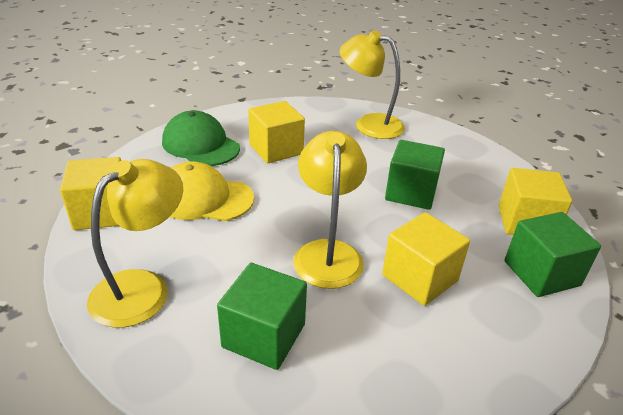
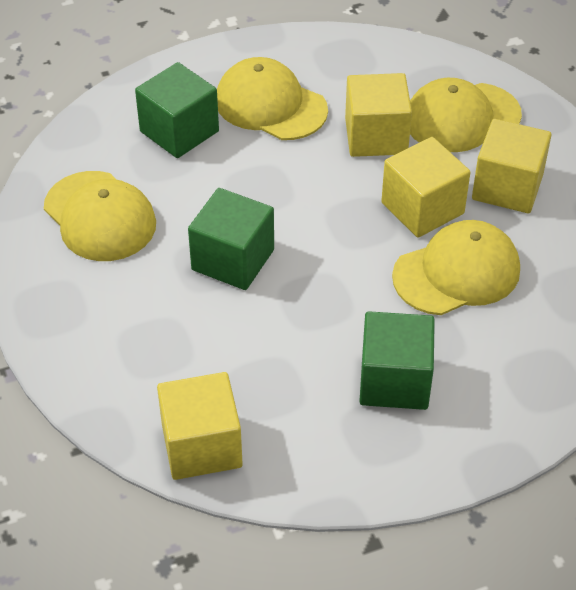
green cap: [162,110,240,166] = 1 -> none = 0
yellow cap: [170,161,254,221] = 1 -> [44,171,156,261] [217,57,328,140] [392,220,520,315] [410,78,522,152] = 4
yellow lamp: [87,159,183,328] [293,131,367,289] [339,30,405,139] = 3 -> none = 0

